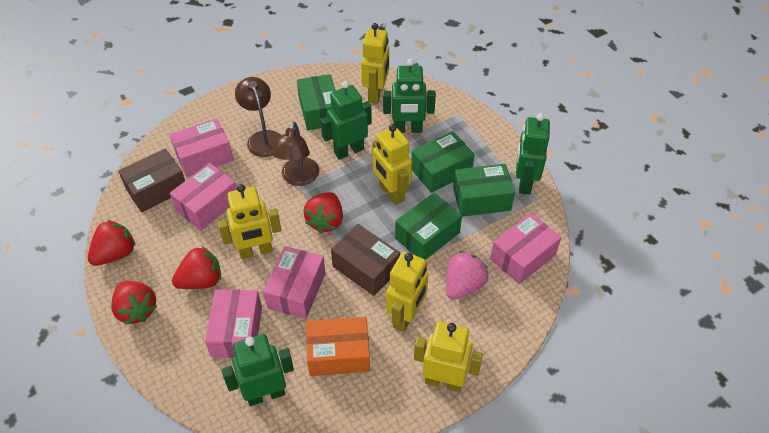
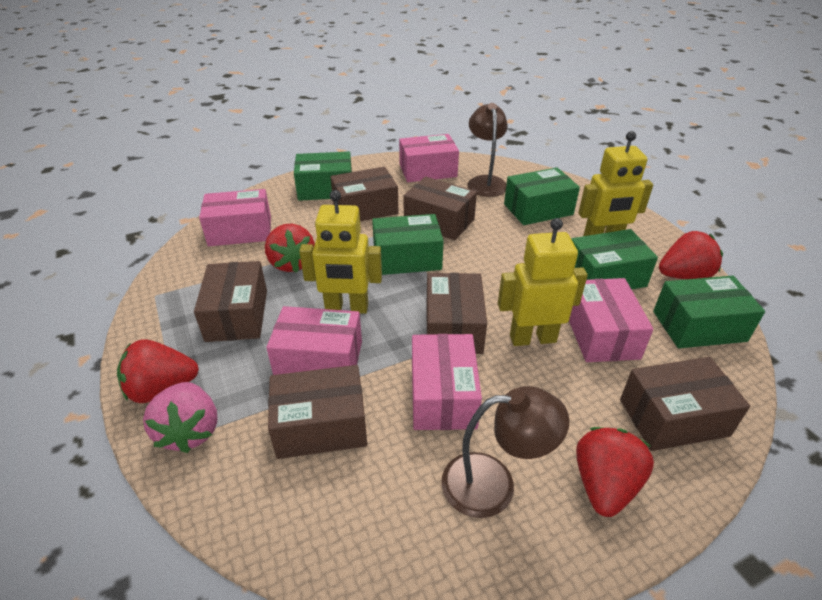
brown box: [118,149,185,212] [331,224,400,296] = 2 -> [194,261,267,342] [268,365,367,459] [330,167,398,221] [404,177,477,240] [427,273,487,354] [620,357,750,451] = 6
green box: [297,74,336,130] [395,193,462,260] [411,131,475,193] [453,164,515,217] = 4 -> [294,152,352,201] [372,214,444,275] [504,168,580,225] [571,229,658,290] [653,276,765,348] = 5
green robot: [222,334,294,406] [321,81,372,159] [383,59,436,133] [516,113,550,195] = 4 -> none = 0
orange box: [306,317,370,376] = 1 -> none = 0
yellow robot: [218,184,281,259] [361,23,389,104] [372,124,412,205] [386,251,428,332] [414,321,483,392] = 5 -> [299,190,382,314] [498,218,588,346] [578,131,653,236] = 3

